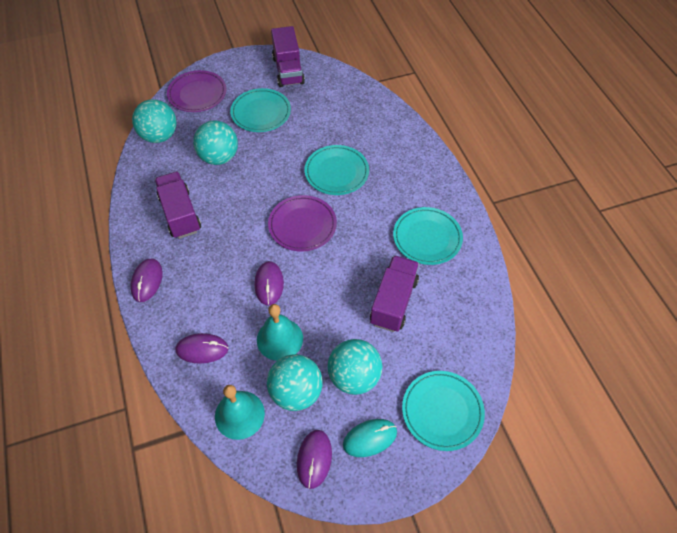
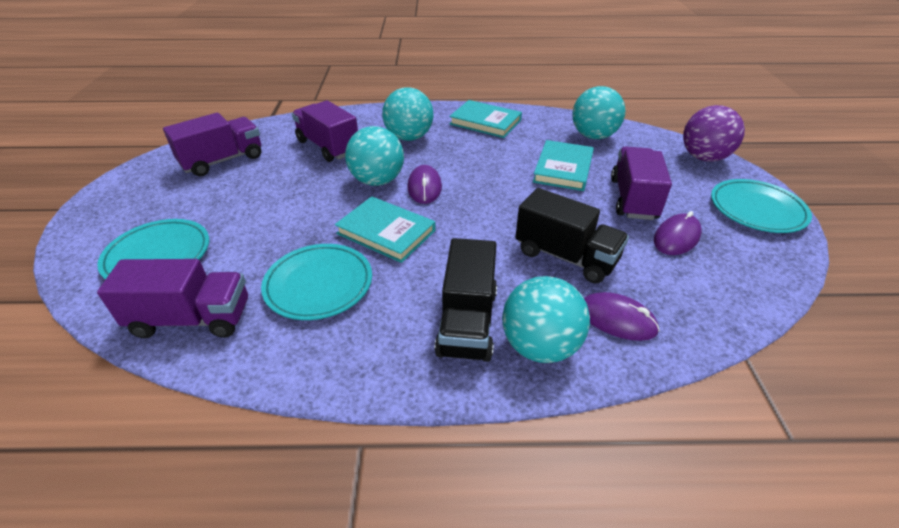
black truck: none = 0 -> [435,238,497,362] [515,188,629,283] = 2
purple ball: none = 0 -> [683,105,745,162] = 1
purple mouse: [130,258,163,302] [175,333,229,364] [254,261,284,306] [297,430,332,489] = 4 -> [407,165,442,204] [584,292,660,341] [654,211,702,255] = 3
purple plate: [167,70,226,112] [268,195,337,252] = 2 -> none = 0
purple truck: [154,171,201,239] [271,26,305,87] [370,255,419,332] = 3 -> [97,259,248,338] [163,113,261,176] [292,100,358,162] [611,146,672,220] = 4
turquoise bell: [215,385,265,440] [257,304,303,361] = 2 -> none = 0
turquoise book: none = 0 -> [335,196,436,263] [449,100,522,138] [533,140,594,191] = 3
turquoise mouse: [343,419,397,457] = 1 -> none = 0
turquoise plate: [230,88,291,132] [304,145,369,195] [393,207,463,265] [402,371,485,451] = 4 -> [97,219,209,279] [261,244,372,320] [711,179,812,233] = 3

